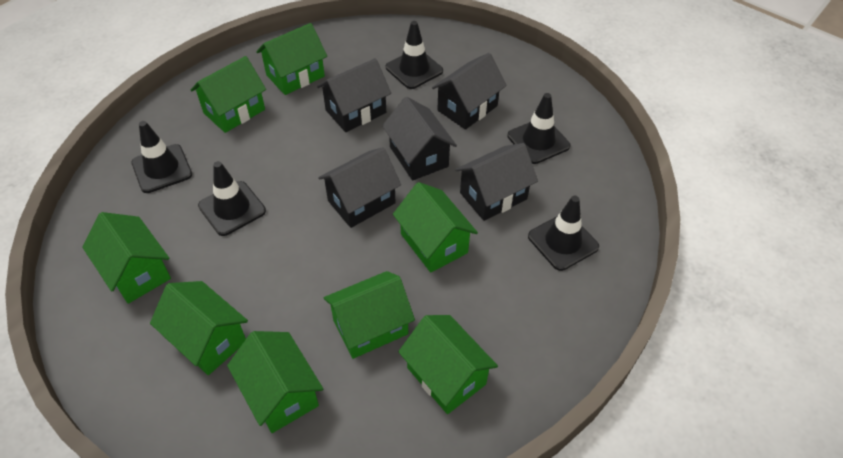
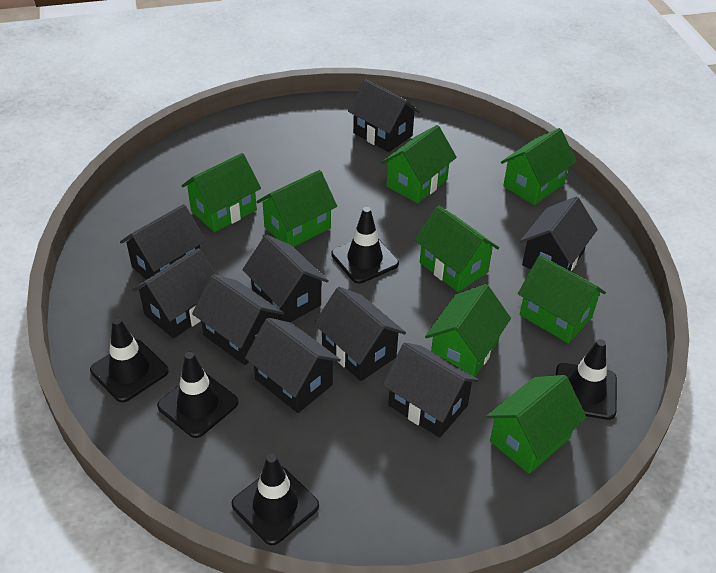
black house: [317,58,391,132] [318,147,401,228] [382,97,457,180] [432,53,507,130] [455,143,538,221] = 5 -> [120,204,206,280] [132,248,216,339] [192,274,284,365] [242,235,329,322] [245,318,341,413] [314,287,406,381] [348,79,420,152] [382,343,479,438] [520,196,598,271] = 9

